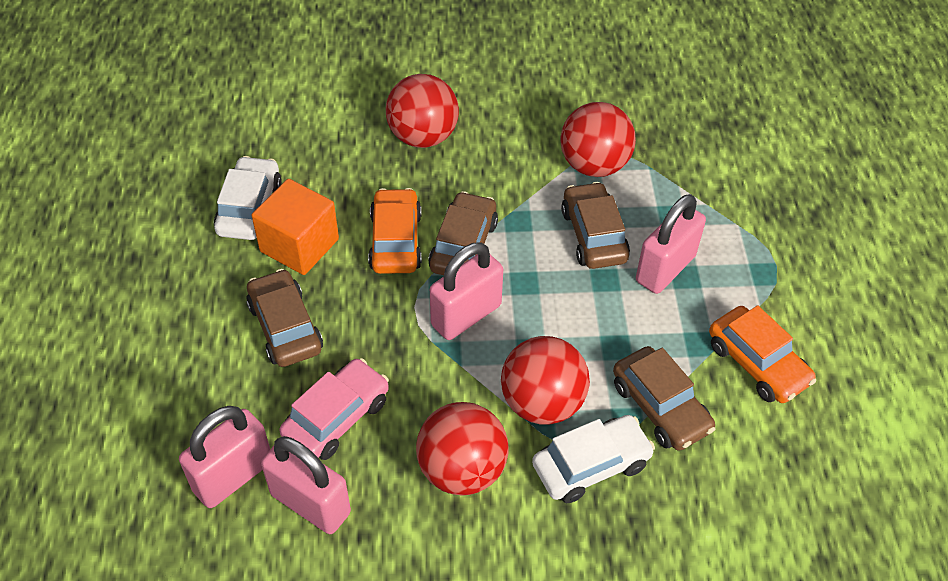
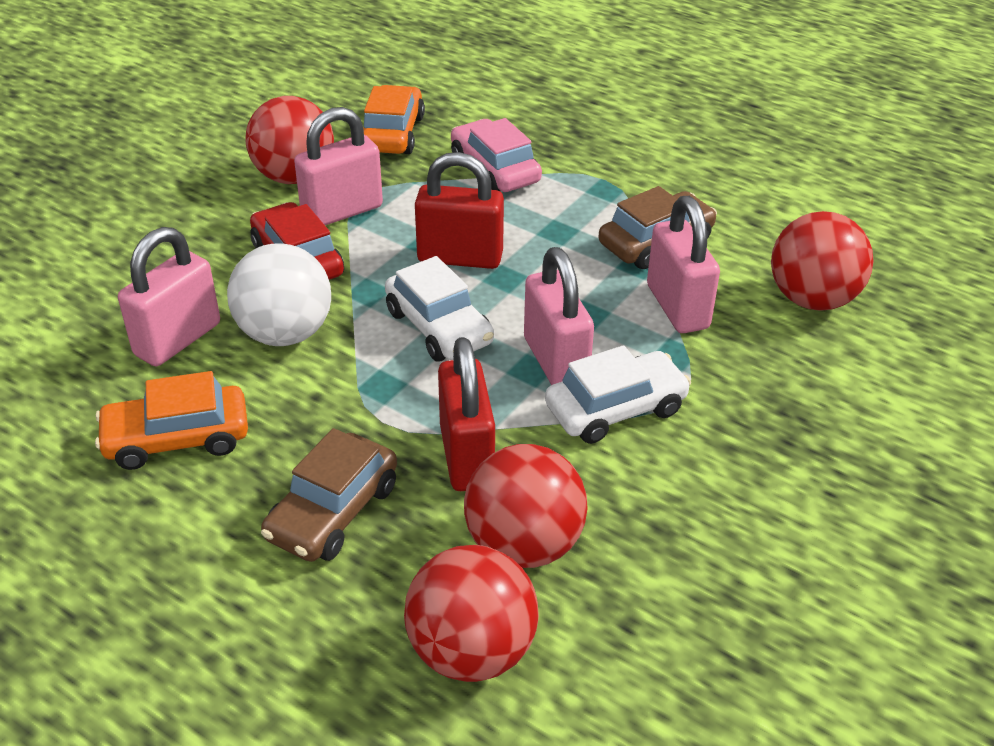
brown car: [246,269,323,367] [428,191,498,275] [561,182,630,269] [613,346,715,451] = 4 -> [261,428,397,562] [599,186,717,269] = 2
orange cube: [252,179,339,275] = 1 -> none = 0
red car: none = 0 -> [250,202,344,280] = 1
red padlock: none = 0 -> [415,152,504,269] [438,337,495,491] = 2
white ball: none = 0 -> [227,243,331,346] = 1

